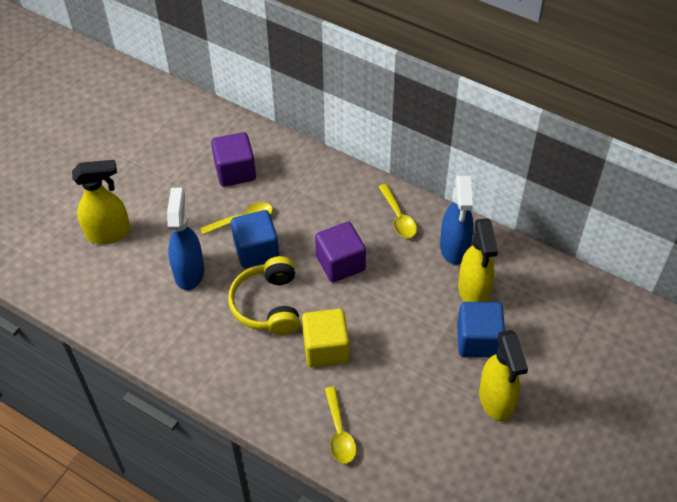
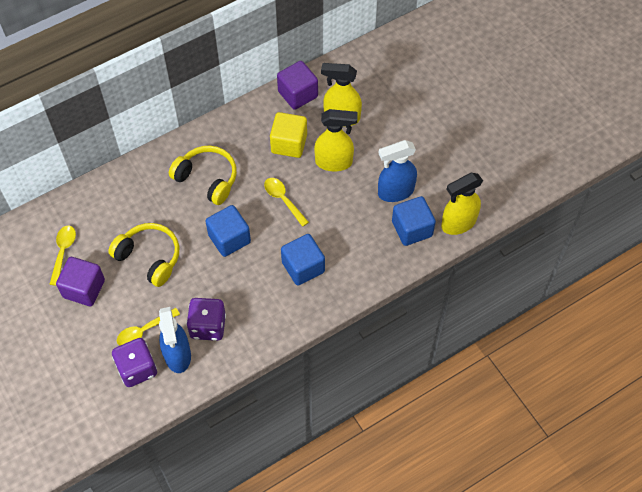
blue cube: [231,210,279,268] [457,302,505,357] = 2 -> [205,205,251,257] [281,234,325,286] [392,196,436,246] = 3
purple dice: none = 0 -> [112,338,157,387] [186,298,226,341] = 2
yellow headphones: [228,256,300,335] = 1 -> [108,223,179,287] [169,146,237,205] = 2

